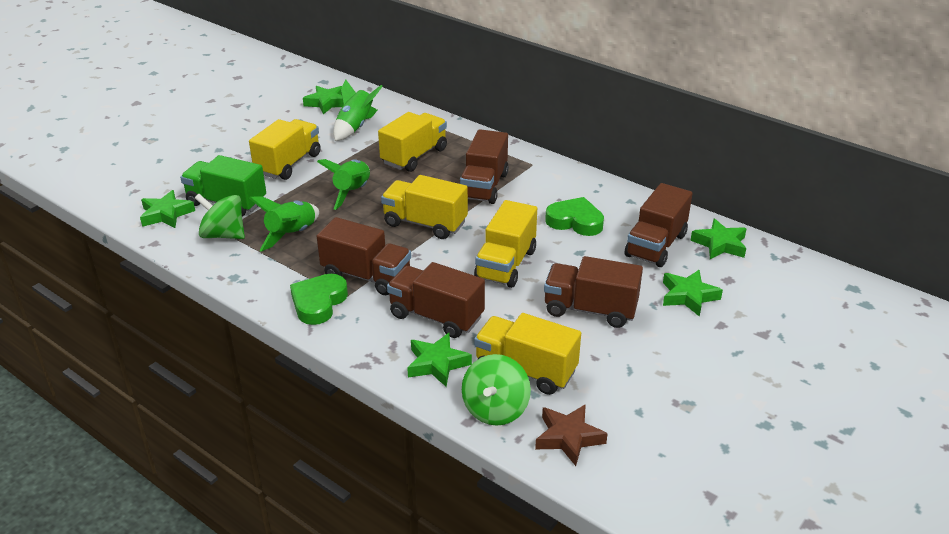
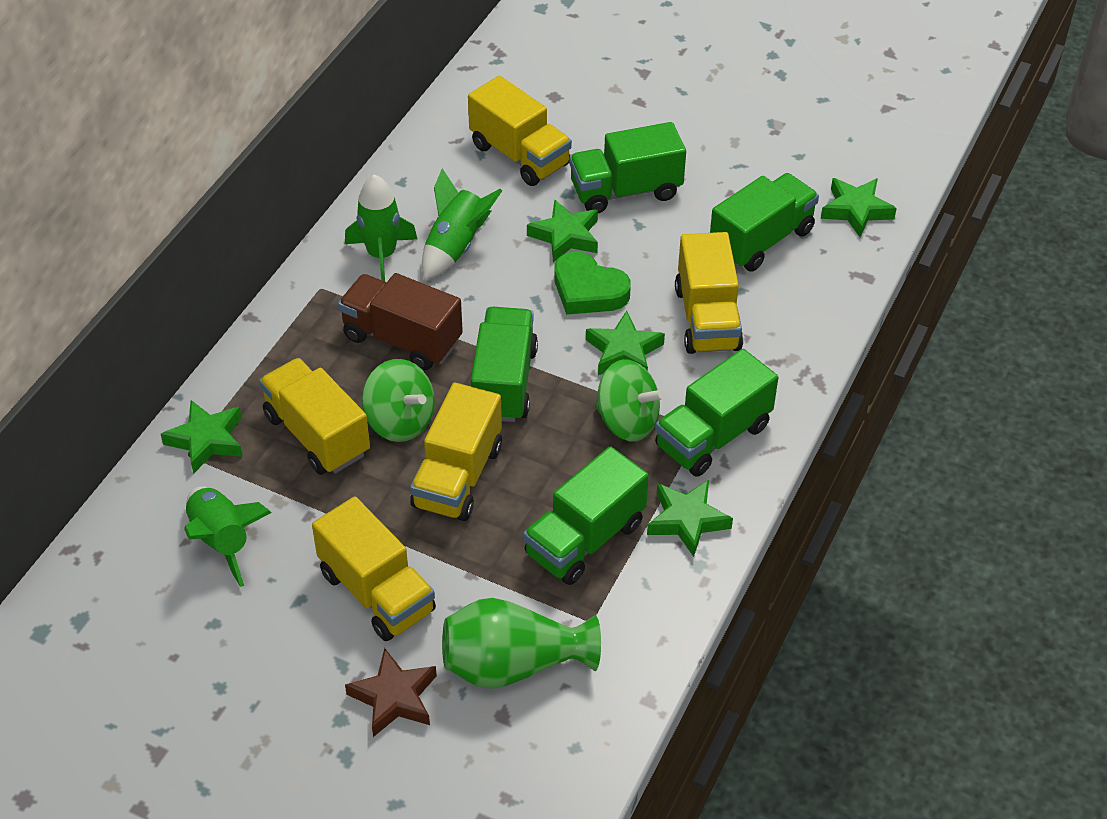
brown truck: [317,217,411,295] [387,262,485,338] [460,129,509,204] [544,256,643,328] [625,183,693,267] = 5 -> [338,273,463,370] = 1
green heart: [290,274,348,325] [545,197,604,236] = 2 -> [554,252,631,315] = 1
green truck: [180,155,266,216] = 1 -> [471,307,538,422] [523,446,649,585] [569,122,686,213] [655,349,778,477] [710,173,819,272] = 5
green vase: none = 0 -> [442,598,601,689] = 1

